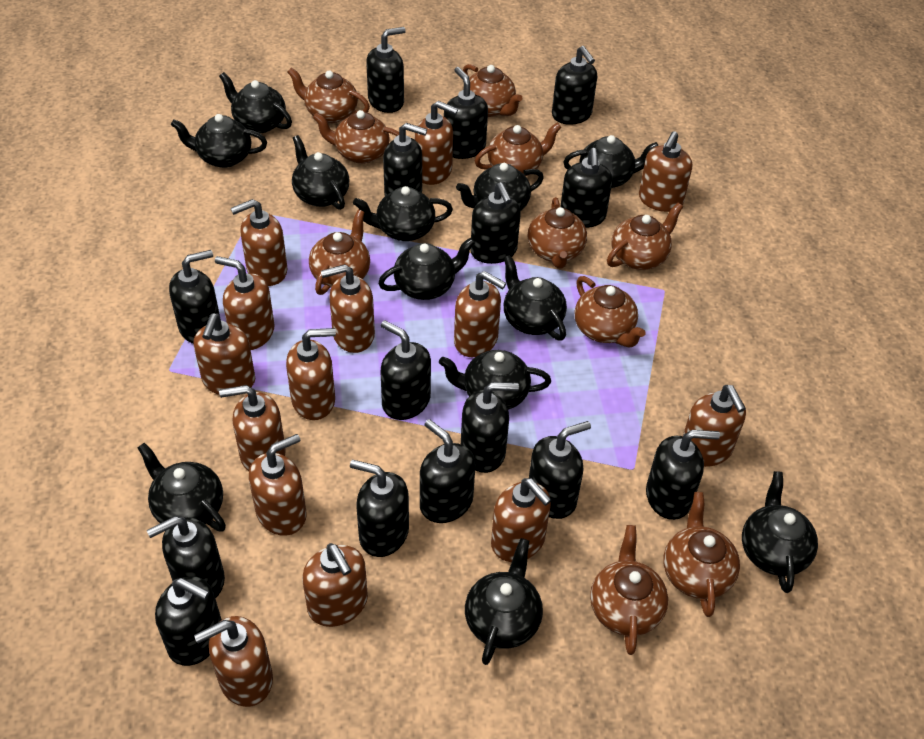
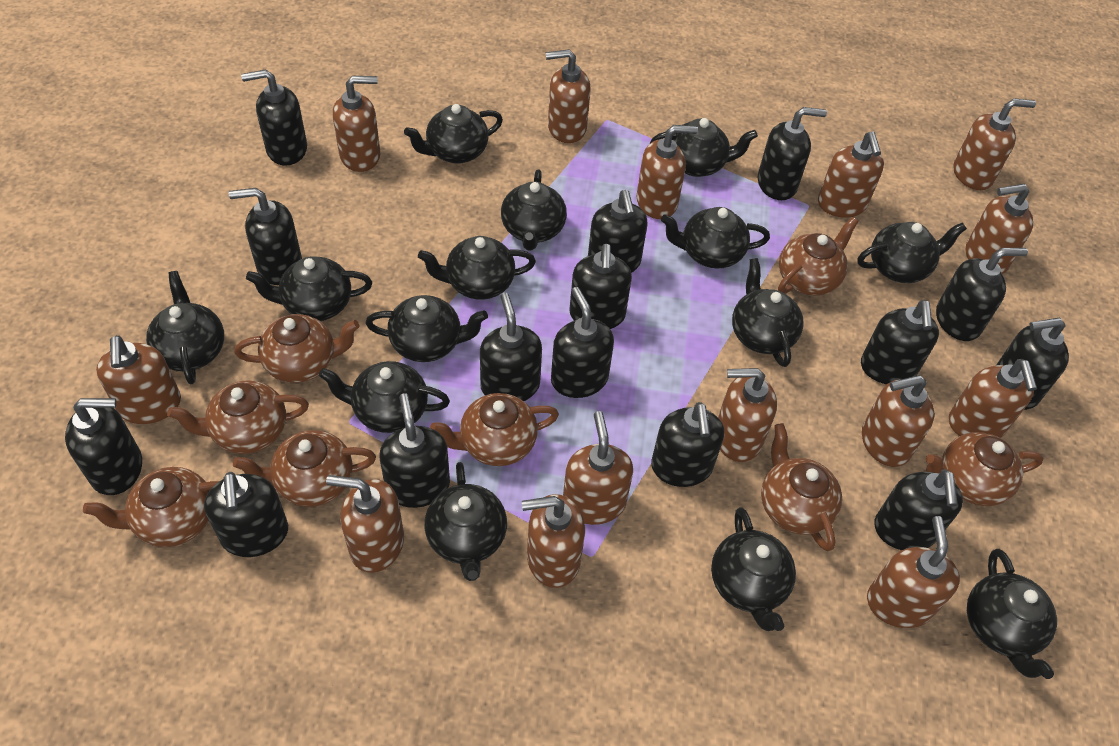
black teapot: [138,443,226,532] [171,114,267,168] [219,72,292,133] [292,135,350,210] [353,186,453,241] [378,238,475,300] [439,350,551,410] [456,163,544,211] [465,538,543,665] [504,255,567,340] [563,135,659,188] [742,471,818,593] = 12 -> [146,271,224,384] [246,256,372,321] [319,361,450,433] [365,295,488,362] [404,104,503,164] [418,236,536,300] [424,462,507,581] [501,169,567,251] [650,118,758,177] [661,207,770,268] [711,507,796,631] [732,258,804,367] [857,222,967,283] [967,549,1057,679] = 14
brown teapot: [287,67,370,123] [309,210,370,295] [313,110,399,164] [463,64,522,117] [475,123,562,176] [528,197,587,269] [575,276,646,347] [590,525,668,655] [607,203,683,270] [663,492,740,617] = 10 -> [83,467,219,547] [167,380,309,454] [233,430,376,507] [234,314,360,383] [430,393,559,466] [761,423,842,551] [778,217,859,296] [926,432,1044,506] = 8

